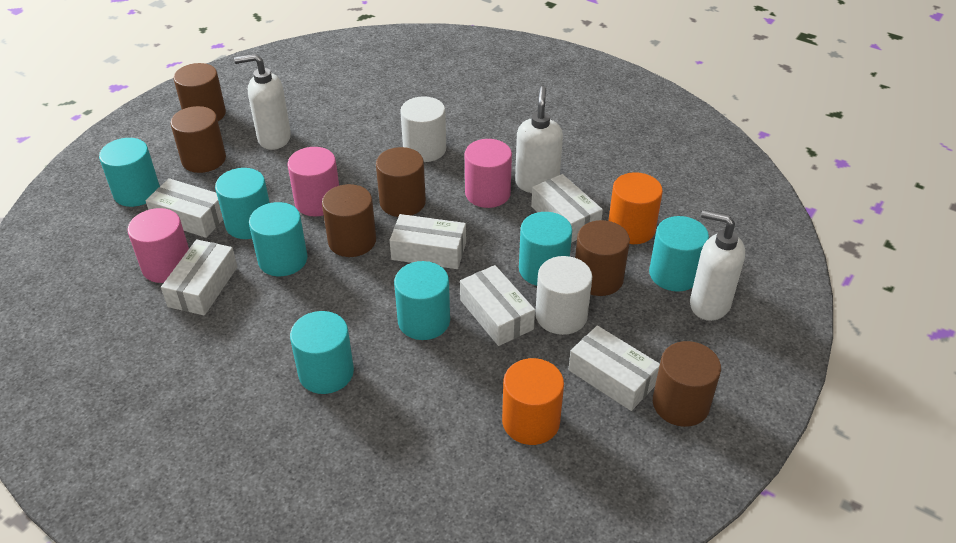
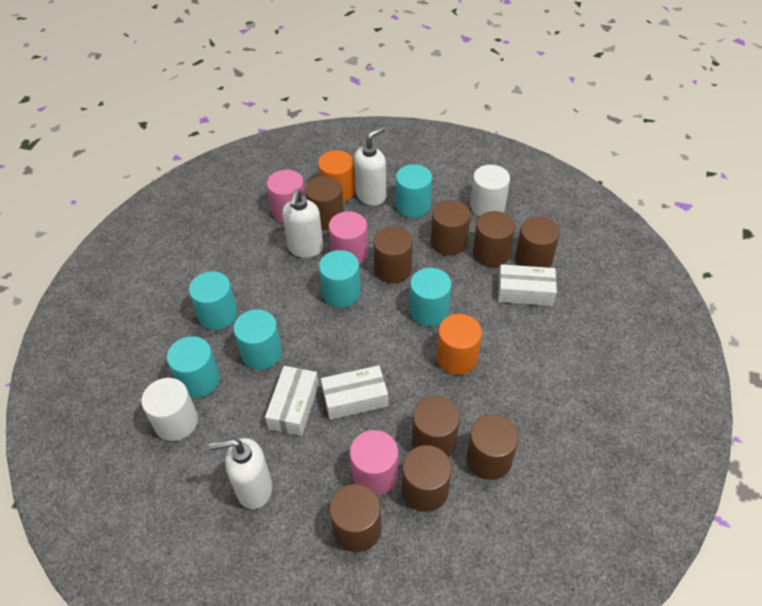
brown cylinder: [170,106,226,173] [173,63,226,121] [322,184,376,257] [376,147,426,217] [575,220,630,296] [653,341,721,427] = 6 -> [305,176,344,230] [330,484,381,552] [373,227,413,283] [402,445,452,512] [412,396,460,456] [431,200,470,255] [467,414,519,480] [473,211,515,267] [515,217,560,268] = 9
turquoise cylinder: [99,138,160,207] [215,168,270,239] [249,202,308,276] [290,311,354,394] [394,261,450,340] [519,212,572,286] [649,216,709,292] = 7 -> [167,336,220,398] [189,271,237,330] [234,309,282,370] [319,250,361,308] [396,164,432,218] [410,268,452,326] = 6
white box: [146,178,223,238] [161,239,238,315] [390,214,466,269] [460,265,535,346] [531,174,603,243] [568,326,660,411] = 6 -> [265,366,319,436] [321,365,388,420] [498,264,557,306] = 3

